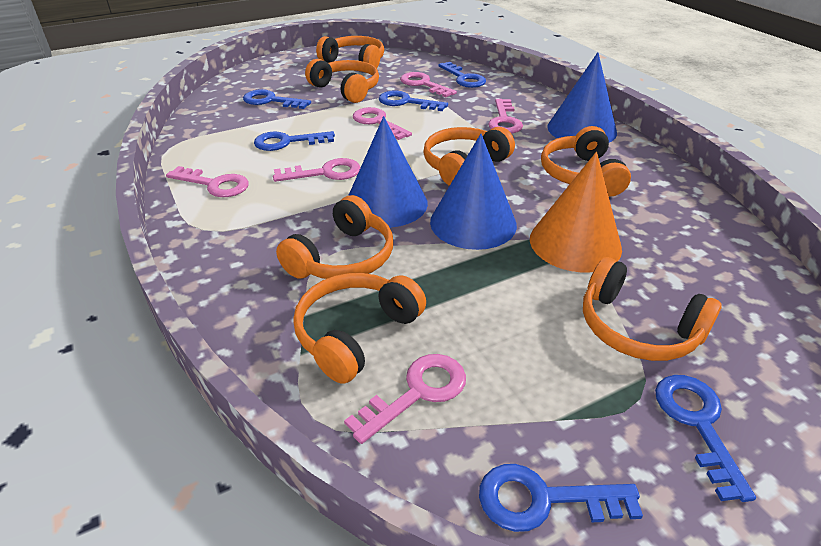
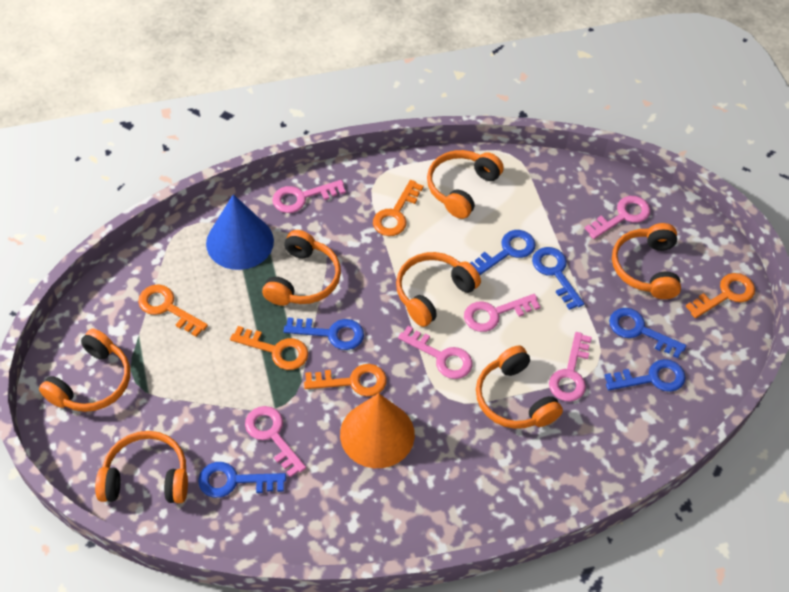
blue cone: [348,116,428,228] [430,134,517,250] [547,52,617,143] = 3 -> [206,194,274,270] = 1
orange key: none = 0 -> [138,284,208,337] [230,326,308,370] [304,364,387,396] [373,180,424,236] [686,273,755,318] = 5

